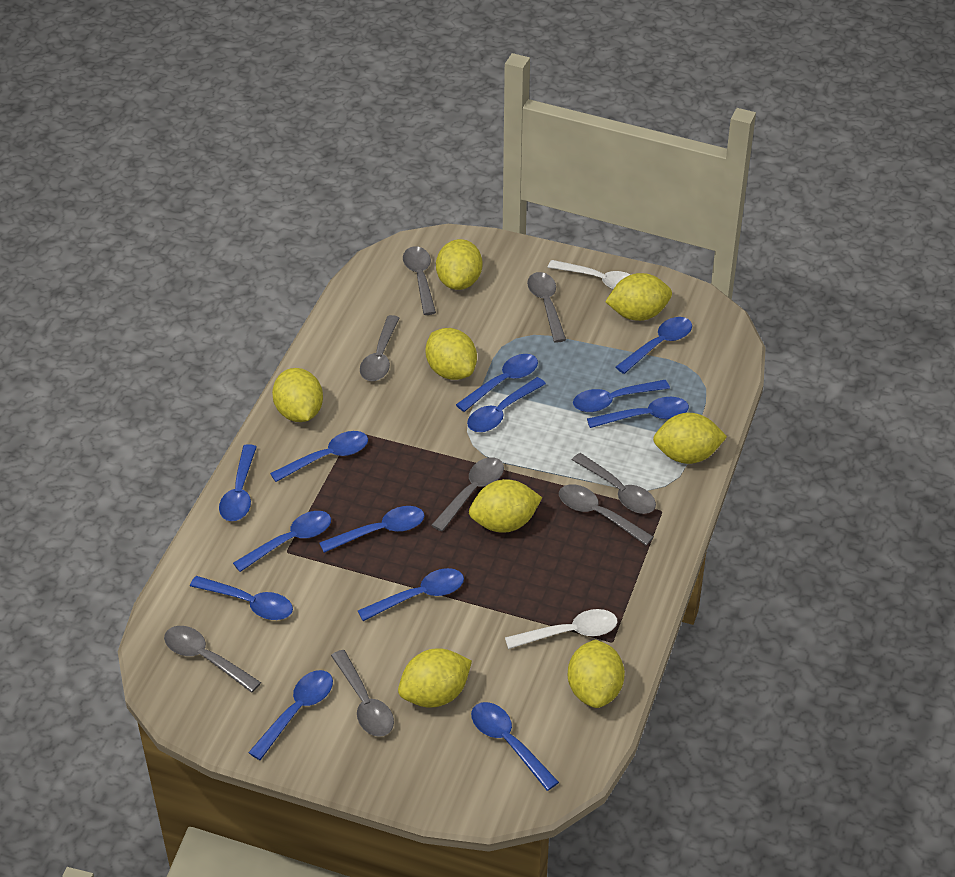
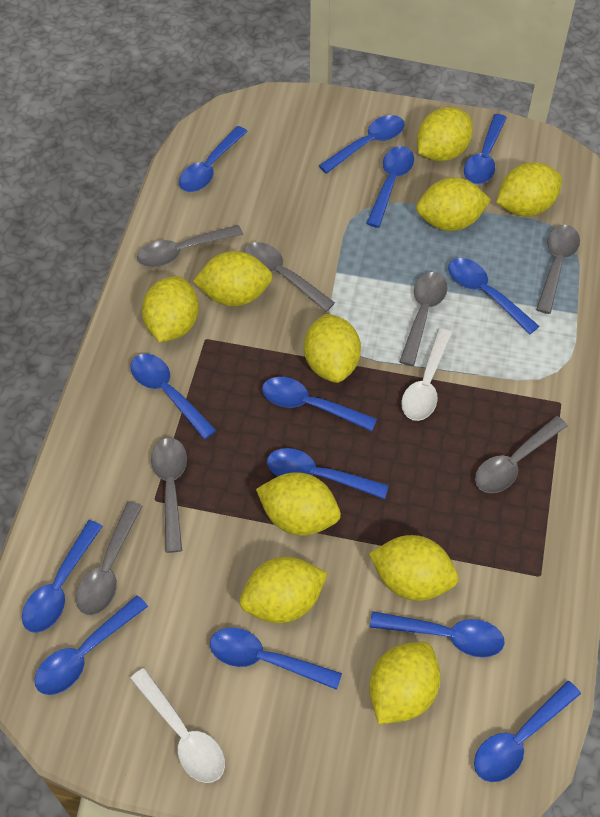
grey spoon: [164,626,261,693] [331,650,394,737] [360,315,400,381] [403,246,436,315] [431,457,504,532] [527,272,566,342] [559,484,654,546] [572,453,656,514] = 8 -> [76,501,142,615] [137,225,243,267] [151,438,187,553] [244,242,335,312] [399,272,448,366] [475,416,568,493] [536,225,580,314] = 7
yellow lemon: [272,368,323,422] [398,648,472,708] [425,328,477,380] [436,239,482,290] [469,479,542,533] [568,639,625,708] [605,273,672,321] [653,413,727,464] = 8 -> [142,276,199,343] [193,251,273,306] [240,557,328,623] [256,472,341,536] [304,313,361,383] [369,535,459,601] [369,642,441,724] [416,177,491,231] [417,107,473,161] [496,162,562,216] = 10

